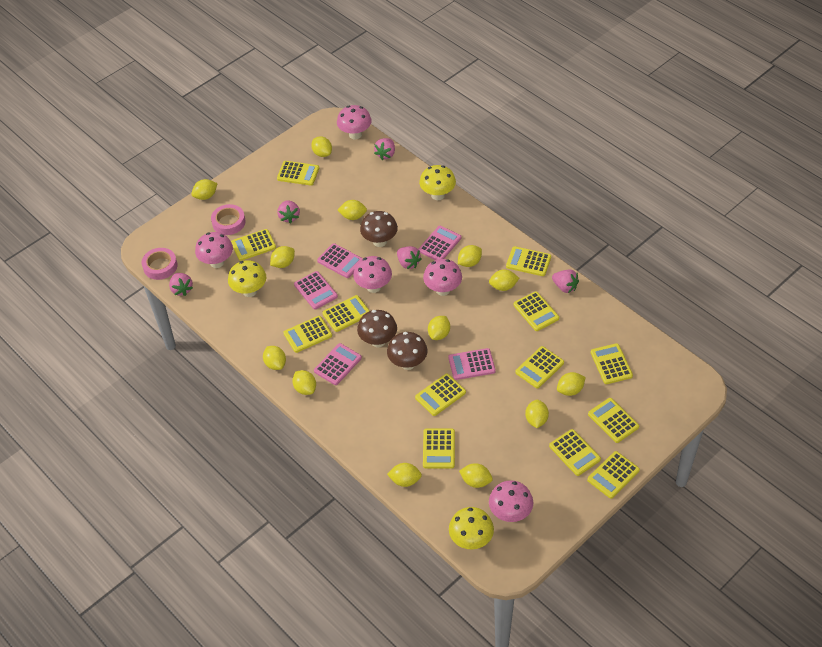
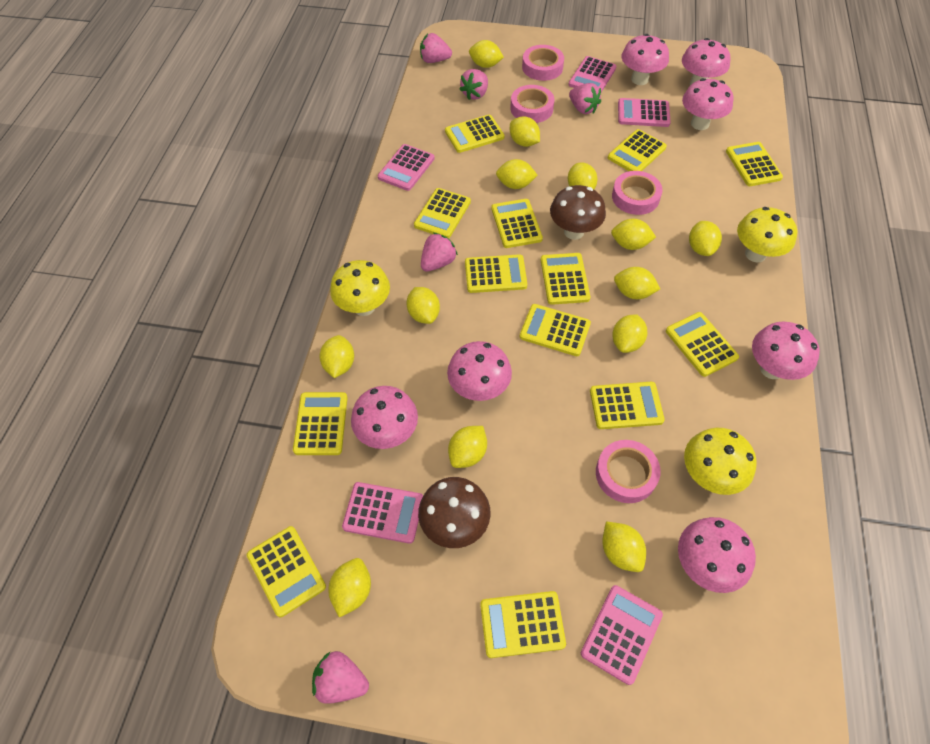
brown mushroom: [357,310,397,347] [360,211,398,247] [387,332,428,370] = 3 -> [418,477,491,548] [550,185,606,240] = 2
pink mushroom: [195,232,233,268] [337,105,372,139] [353,256,392,293] [423,259,462,296] [489,480,533,522] = 5 -> [351,386,418,449] [447,341,512,401] [622,34,669,85] [678,517,756,593] [682,38,731,85] [682,78,734,130] [752,322,820,380] = 7
pink tape: [142,248,178,280] [211,204,246,235] = 2 -> [510,85,554,123] [522,45,564,81] [596,440,661,503] [612,171,663,215] = 4

